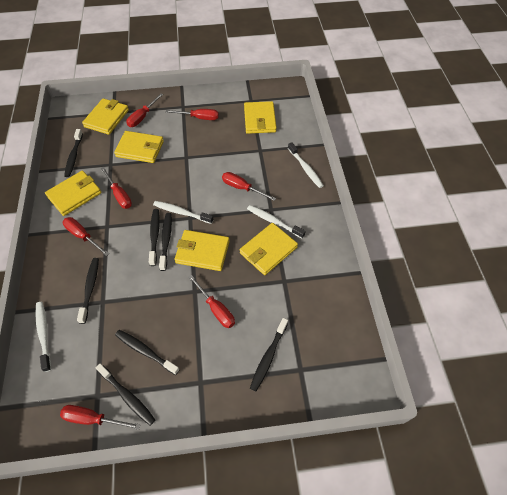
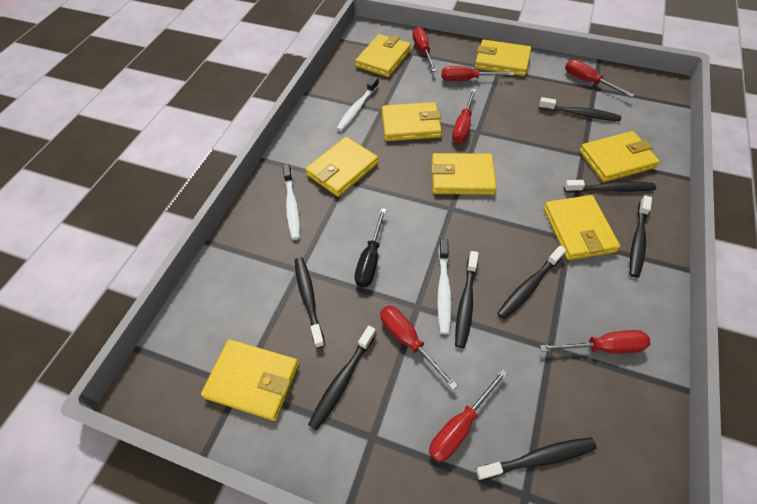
black screwdriver: none = 0 -> [355,208,386,287] = 1
black toothbrush: [64,129,83,177] [77,258,99,324] [96,363,155,425] [115,330,180,375] [149,209,160,266] [159,213,172,271] [250,318,288,391] = 7 -> [295,257,325,348] [308,326,376,431] [455,251,479,348] [476,437,597,481] [497,246,566,319] [539,97,621,121] [564,180,656,193] [630,195,652,278] = 8
white toothbrush: [35,302,51,372] [153,201,214,224] [247,205,305,238] [288,142,324,188] = 4 -> [283,164,300,240] [336,76,379,131] [437,239,452,334] = 3
yellow wallet: [45,171,101,216] [82,98,129,135] [114,131,164,163] [174,230,230,271] [240,223,298,275] [244,101,277,134] = 6 -> [201,339,299,421] [305,137,378,197] [355,34,411,77] [382,102,442,141] [431,153,497,195] [475,39,531,76] [544,195,620,260] [579,131,660,182] = 8

